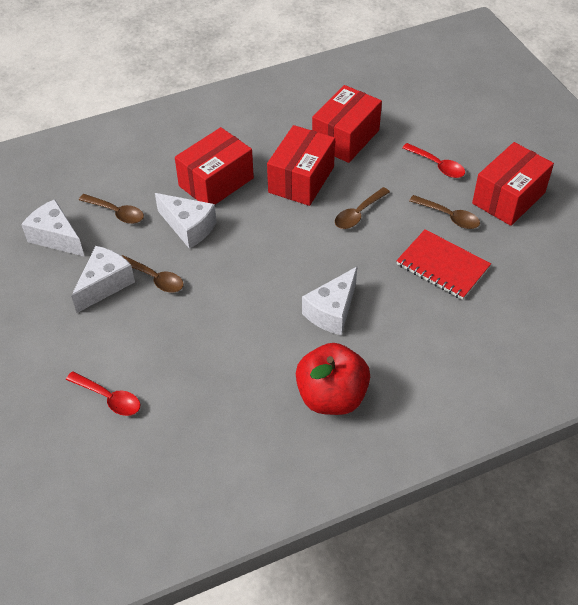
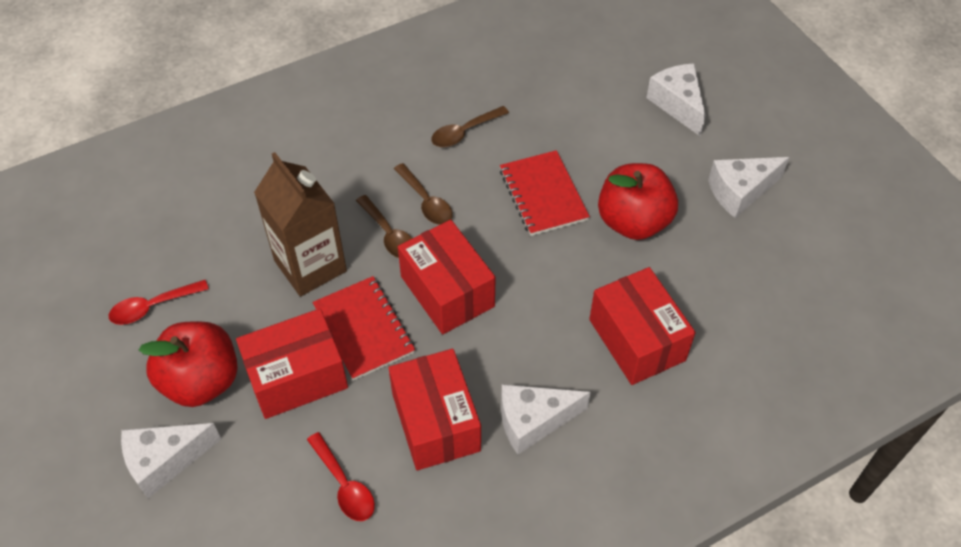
brown carton: none = 0 -> [254,152,347,296] = 1
brown spoon: [79,194,144,224] [122,255,184,293] [335,187,390,229] [409,195,480,229] = 4 -> [356,195,412,258] [394,163,453,225] [431,106,509,147] = 3
red apple: [296,343,370,415] = 1 -> [139,321,238,407] [598,163,678,240] = 2
red notebook: [396,229,491,300] = 1 -> [313,276,415,381] [500,150,590,236] = 2

